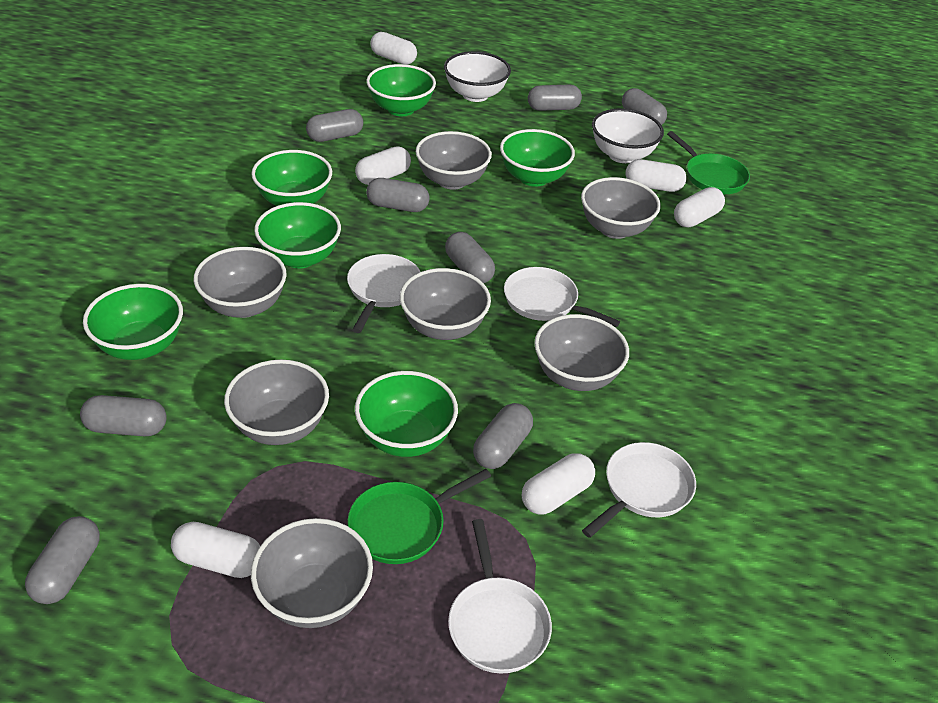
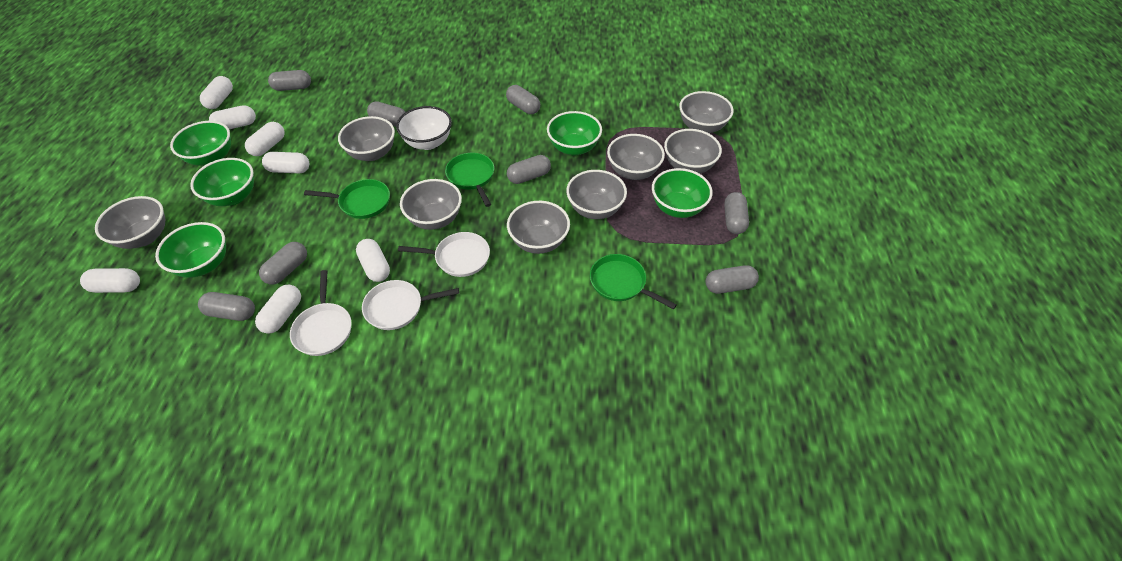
green bowl: [83,284,183,360] [251,150,332,206] [254,202,341,268] [355,371,458,457] [366,64,436,116] [500,129,575,187] = 6 -> [155,222,226,278] [170,121,231,166] [190,158,254,206] [547,111,602,155] [652,168,713,218] = 5
green pan: [347,469,491,564] [667,131,750,194] = 2 -> [304,179,390,219] [445,153,494,207] [590,254,677,310] = 3
grey bowl: [194,247,287,318] [224,360,329,445] [251,518,373,628] [400,268,491,340] [416,131,492,190] [534,314,629,391] [581,177,661,239] = 7 -> [95,196,165,249] [338,116,395,161] [400,179,462,230] [507,201,570,254] [566,170,627,219] [607,134,665,180] [664,129,722,174] [679,91,734,133] = 8
white bowl: [444,51,511,102] [592,108,664,163] = 2 -> [396,106,452,150] = 1
white capsule: [171,522,260,578] [355,146,411,185] [370,32,417,65] [522,453,595,515] [626,159,687,192] [674,187,725,227] = 6 -> [80,268,140,293] [200,76,233,109] [209,105,256,129] [245,122,285,156] [255,285,301,334] [262,152,309,173] [356,239,390,282] = 7
white pan: [347,254,421,333] [448,519,552,674] [504,267,620,327] [582,442,696,538] = 4 -> [290,270,352,356] [362,280,459,330] [398,232,490,277] = 3

